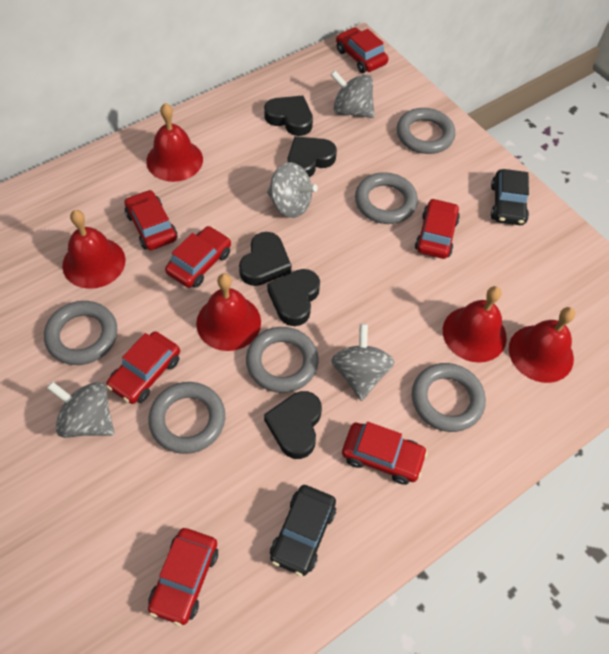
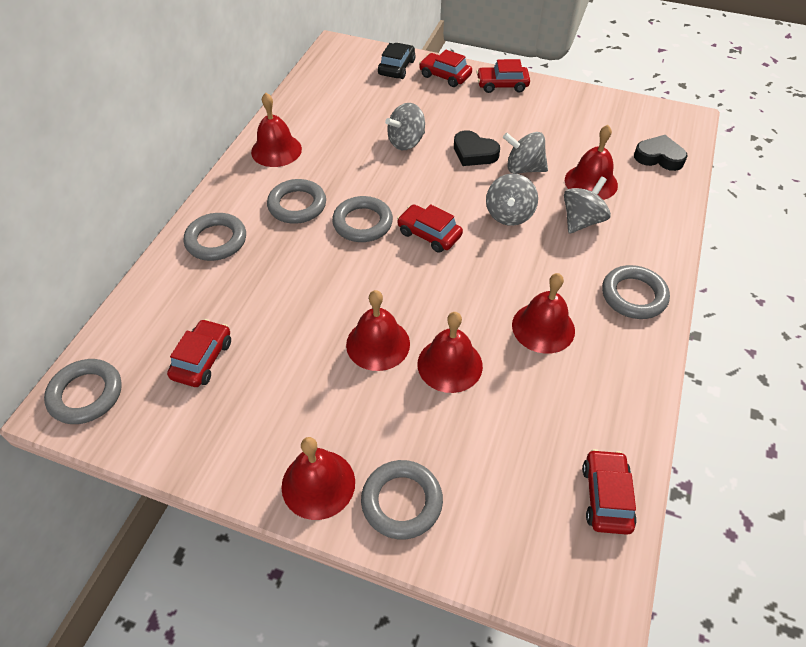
black car: [270,485,336,576] [491,169,529,225] = 2 -> [378,43,415,79] = 1
black heart: [239,232,291,286] [264,96,313,136] [264,391,322,459] [267,269,320,326] [287,136,337,177] = 5 -> [454,130,500,166] [634,135,688,171] = 2
red bell: [62,210,125,289] [146,103,203,182] [196,273,261,351] [443,286,507,363] [509,307,575,383] = 5 -> [251,93,302,167] [282,437,355,520] [346,290,410,371] [417,312,483,393] [512,273,575,354] [565,125,618,200] = 6
red car: [106,331,180,404] [125,190,178,250] [148,528,218,626] [165,226,231,288] [336,27,388,73] [342,422,428,485] [415,198,460,259] = 7 -> [167,319,231,387] [397,204,463,253] [419,50,472,87] [477,59,530,93] [582,449,637,535] = 5

